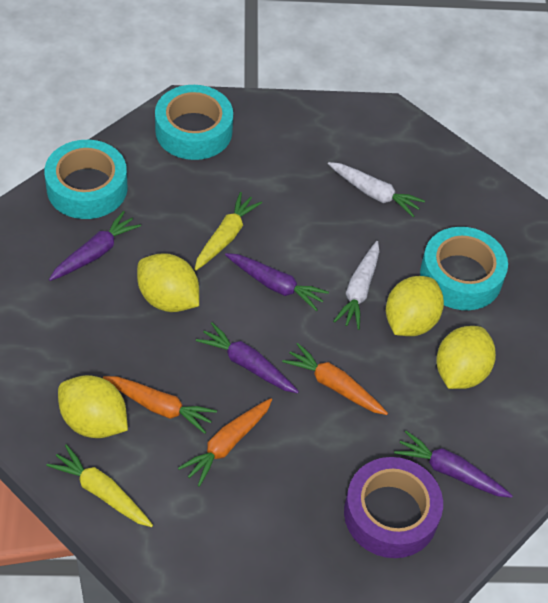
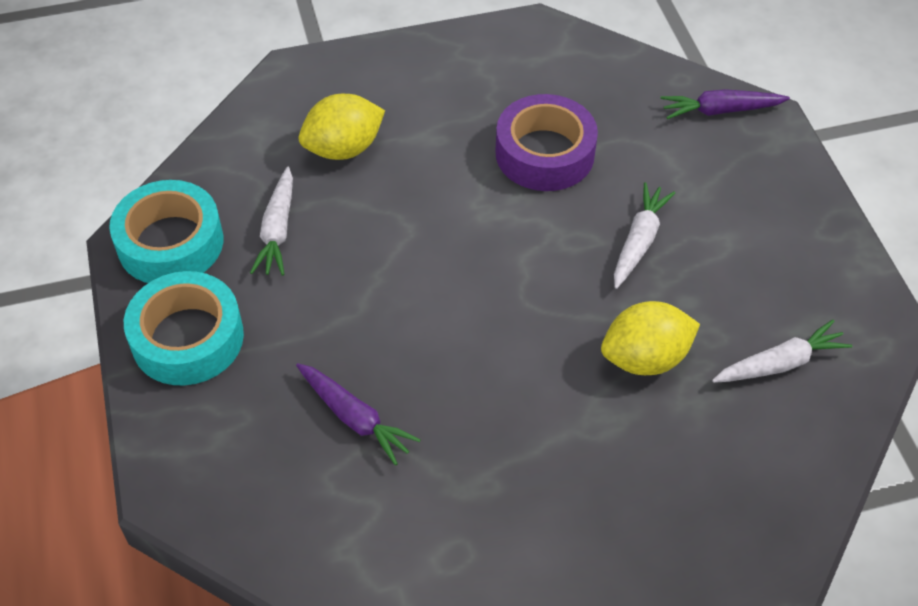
orange carrot: [103,376,217,434] [178,398,272,487] [282,343,388,415] = 3 -> none = 0
purple carrot: [49,211,141,281] [196,322,299,393] [225,253,329,311] [394,431,513,498] = 4 -> [296,363,421,466] [661,89,790,119] = 2
turquoise tape: [44,140,128,219] [155,85,233,160] [420,227,508,310] = 3 -> [109,180,223,283] [124,271,244,385] = 2
white carrot: [328,162,425,217] [333,241,379,330] = 2 -> [250,166,293,276] [614,182,675,289] [712,320,852,383] = 3
yellow carrot: [47,444,153,527] [194,192,262,271] = 2 -> none = 0
yellow lemon: [58,375,128,438] [137,253,199,312] [386,276,444,336] [436,326,496,389] = 4 -> [299,94,385,160] [601,301,700,375] = 2

